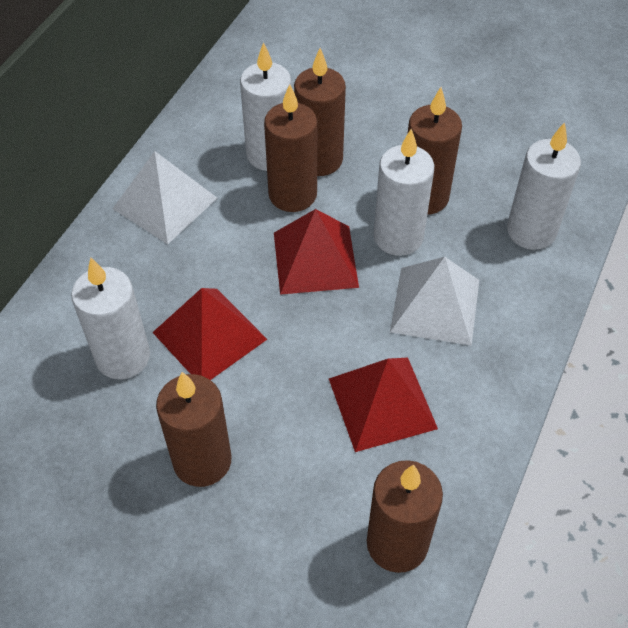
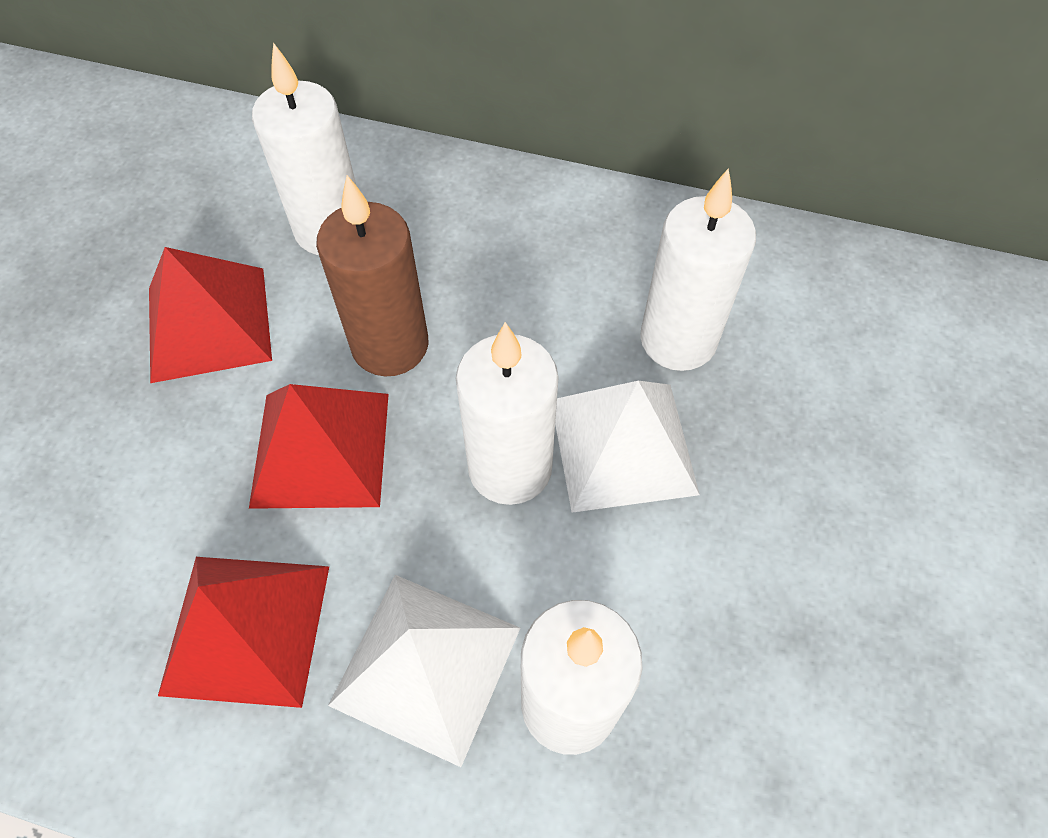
brown candle: [156,372,231,487] [264,84,317,212] [294,48,346,176] [367,460,443,573] [408,87,462,215] = 5 -> [316,175,428,377] = 1

